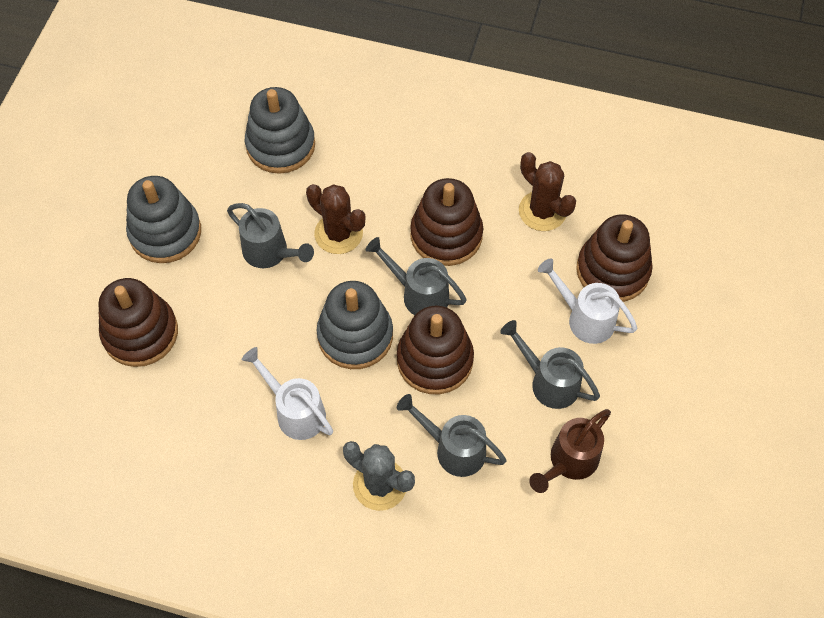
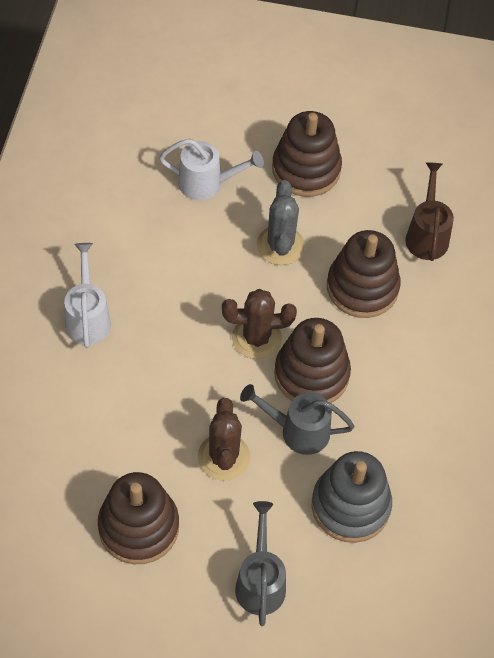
grey stacking toy: [126,176,201,263] [245,87,315,174] [316,281,393,369] = 3 -> [312,451,392,543] = 1
grey watering can: [227,203,314,268] [366,237,467,315] [397,394,507,477] [500,320,600,409] = 4 -> [235,501,286,626] [240,384,354,455] = 2

